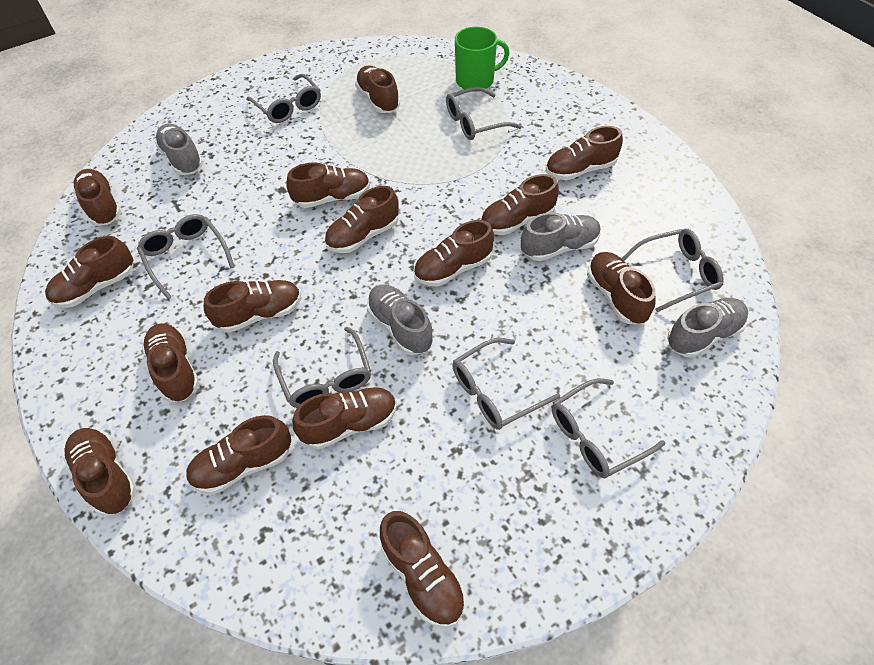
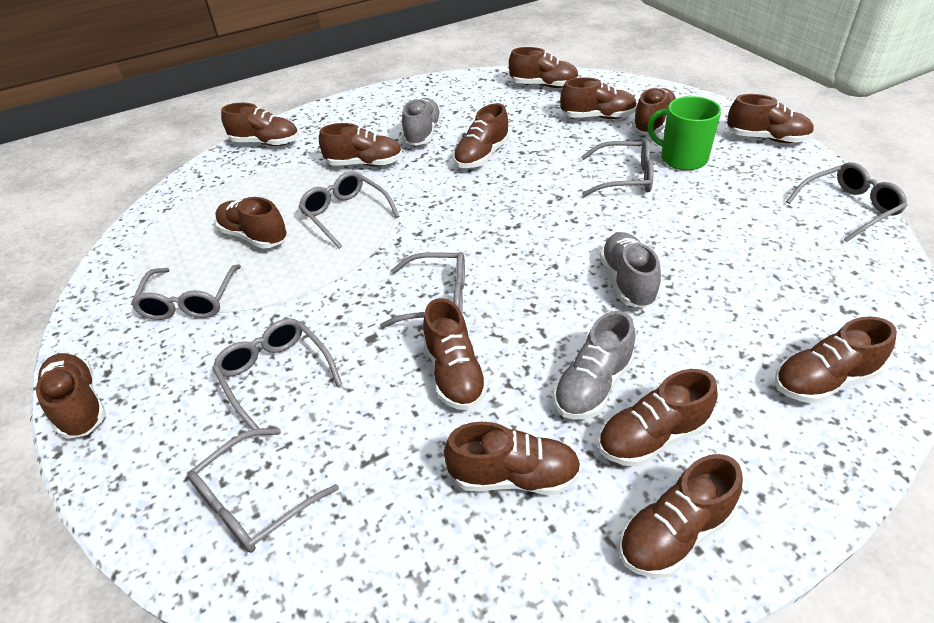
brown shoe: [45,236,133,308] [63,428,136,516] [73,169,121,226] [142,323,199,402] [186,415,291,495] [204,280,301,333] [286,163,370,208] [292,387,397,449] [324,186,399,253] [355,66,400,113] [380,511,466,628] [414,220,494,287] [481,174,559,235] [546,126,623,180] [587,252,656,324] = 15 -> [36,353,106,439] [215,197,287,249] [221,103,299,146] [319,123,402,167] [423,298,488,410] [444,422,581,495] [453,103,509,168] [509,47,579,88] [560,77,637,119] [598,369,718,467] [619,454,743,578] [632,87,676,134] [727,94,814,143] [775,316,897,404] = 14
grey shoe: [155,124,203,175] [367,284,433,355] [521,212,601,261] [667,298,748,358] = 4 -> [402,98,442,146] [553,311,635,420] [600,232,661,308] = 3

